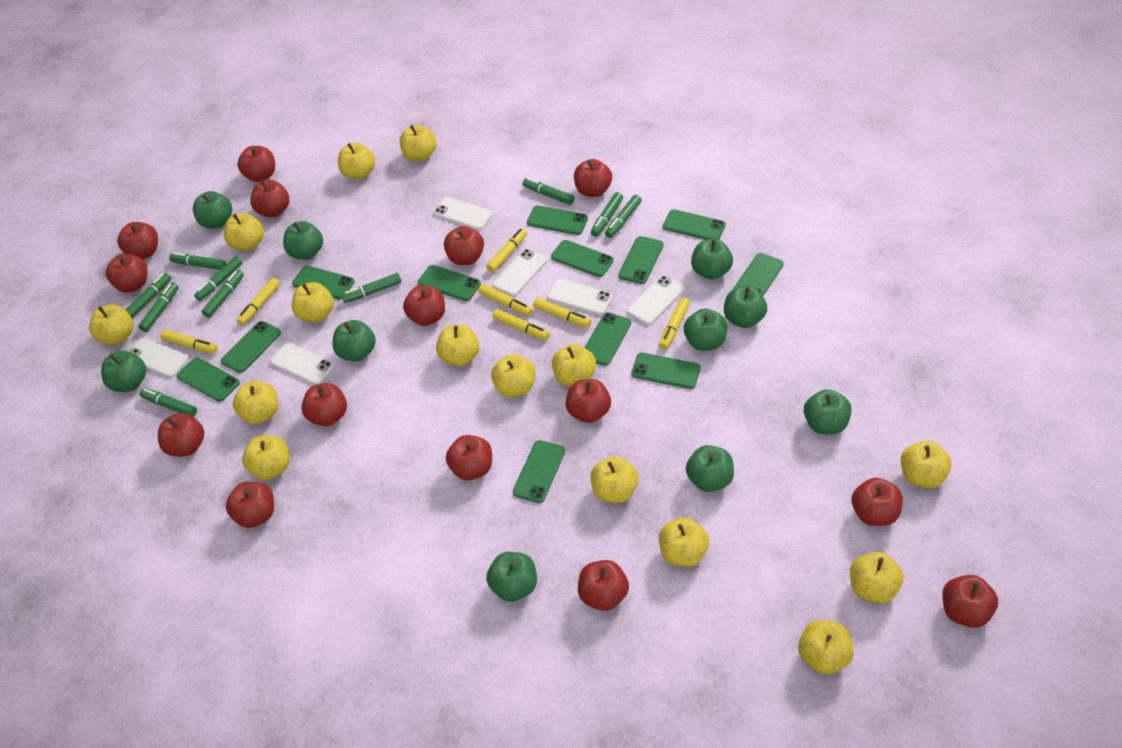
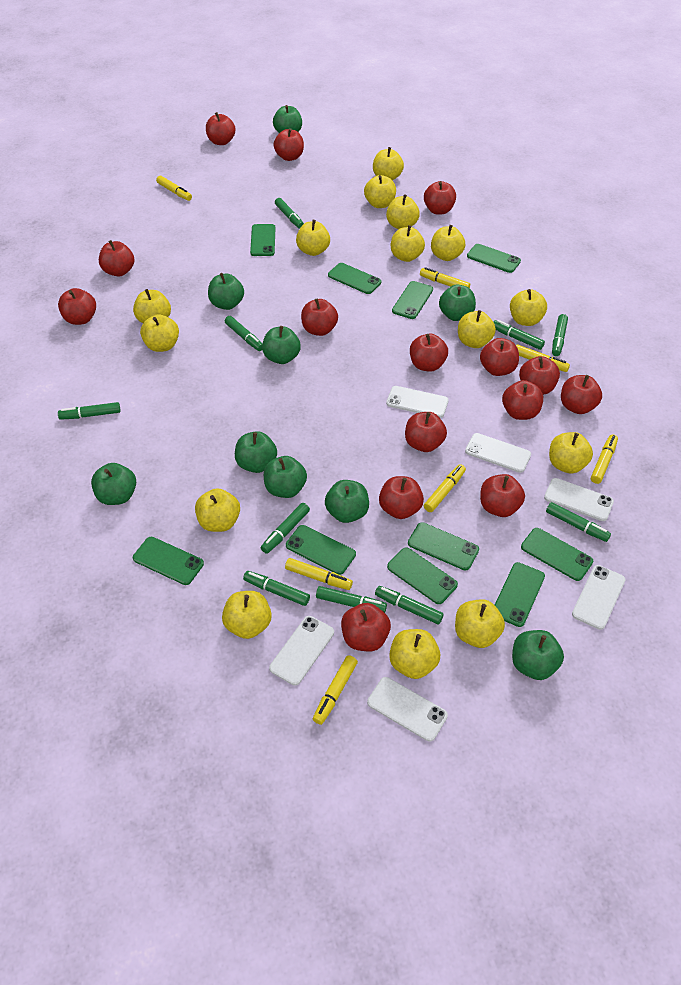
green apple: [101,350,146,392] [193,191,232,229] [283,221,323,260] [332,320,376,361] [486,552,537,602] [684,308,728,351] [686,445,734,492] [691,239,733,280] [724,286,767,328] [804,389,852,434] = 10 -> [91,463,136,505] [208,273,244,310] [235,431,277,473] [262,326,301,364] [264,456,307,498] [273,105,302,133] [325,480,369,523] [439,285,476,321] [512,630,564,680] = 9
green phone: [177,357,240,402] [221,321,281,373] [292,266,355,300] [418,265,481,301] [513,440,565,503] [527,206,588,235] [551,240,614,277] [585,312,631,366] [619,236,664,284] [631,353,701,389] [663,209,726,240] [733,253,784,296] = 12 -> [133,537,204,585] [250,224,275,256] [286,525,356,575] [328,263,381,294] [387,547,458,604] [392,281,433,319] [408,522,479,570] [467,244,521,273] [495,562,545,627] [521,528,593,581] = 10

